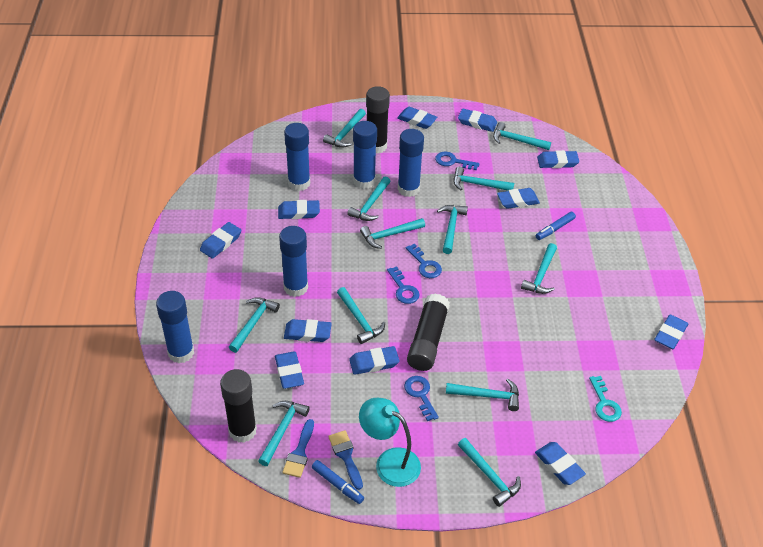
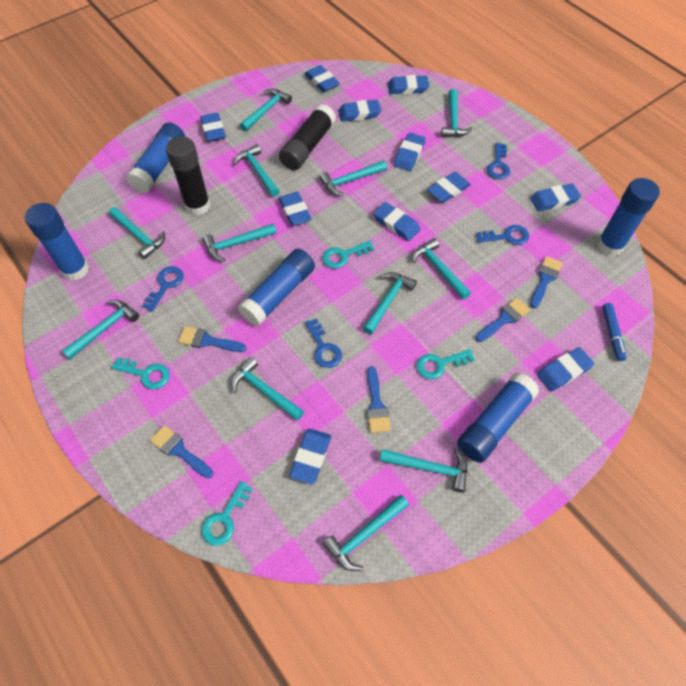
black glue stick: [220,369,257,443] [366,86,390,153] [407,293,450,371] = 3 -> [166,137,211,215] [279,104,336,170] = 2
blue brush: [283,419,314,478] [328,430,363,490] = 2 -> [150,425,213,478] [178,326,246,352] [367,366,391,433] [476,298,530,342] [530,256,563,308] = 5
blue marker: [312,460,364,504] [536,212,576,240] = 2 -> [602,303,627,361] = 1
turquoise key: [589,376,622,422] = 1 -> [111,357,170,389] [201,481,253,546] [322,240,374,269] [416,349,475,379] = 4
turquoise lamp: [359,398,421,487] = 1 -> none = 0

